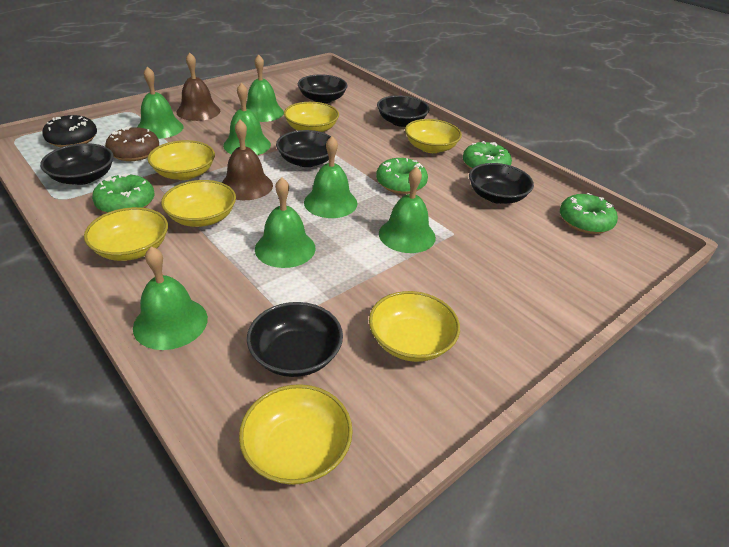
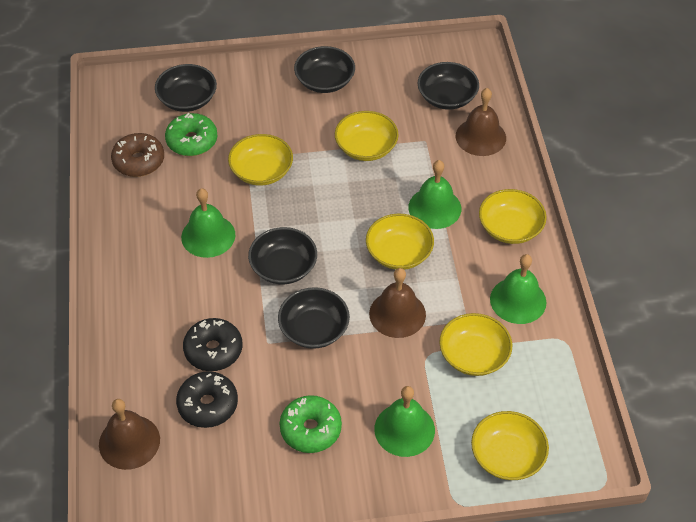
black bowl: [40,143,114,185] [247,302,343,377] [276,130,331,167] [298,74,348,103] [377,95,430,127] [469,163,534,204] = 6 -> [155,64,217,112] [248,227,317,284] [278,287,350,349] [294,46,355,93] [417,62,479,110] = 5
black donut: [42,115,97,147] = 1 -> [176,371,238,428] [183,318,242,371] = 2
brown bell: [176,52,220,121] [222,120,273,200] = 2 -> [99,399,160,470] [369,268,426,338] [456,88,506,156] = 3
green bell: [133,246,208,350] [137,67,183,139] [223,83,271,155] [246,54,284,122] [255,177,316,268] [304,136,358,218] [379,167,436,253] = 7 -> [181,188,235,258] [374,386,435,457] [408,160,461,229] [490,254,546,324] = 4
green donut: [92,173,155,213] [376,158,428,194] [463,141,512,169] [560,193,618,234] = 4 -> [165,113,217,156] [279,395,342,453] = 2
yellow bowl: [84,207,168,261] [147,140,215,180] [161,180,236,227] [239,384,353,485] [284,102,339,132] [369,291,460,362] [405,119,462,153] = 7 -> [228,134,293,186] [335,111,399,161] [366,214,434,270] [439,313,512,376] [471,411,549,480] [479,189,547,244] = 6

